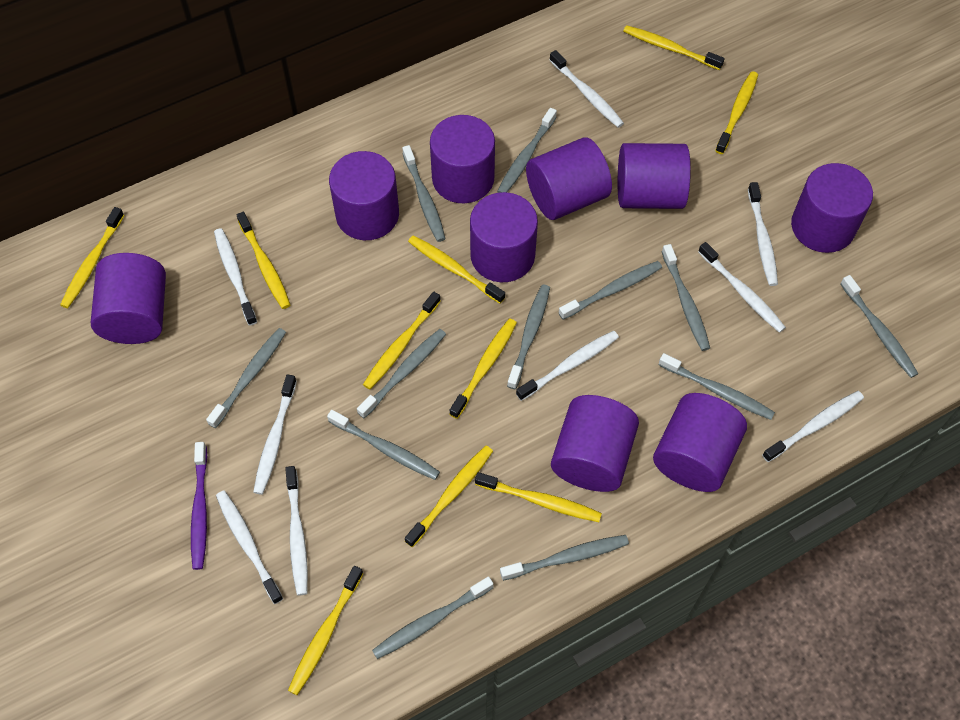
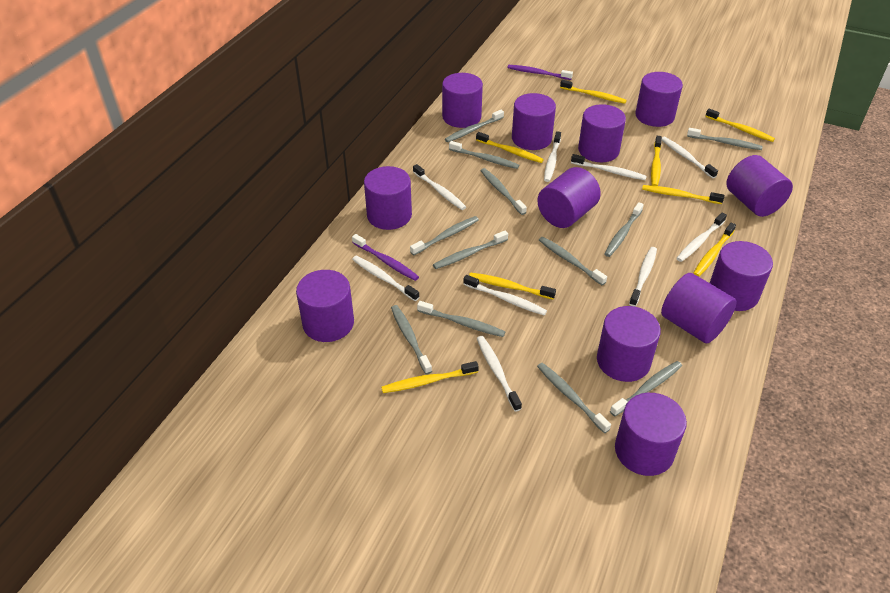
purple cylinder: [91,253,166,344] [329,151,399,240] [430,115,495,203] [470,192,538,282] [526,137,612,220] [551,395,639,492] [618,143,691,209] [653,393,747,492] [791,163,873,253] = 9 -> [296,270,354,342] [364,166,412,230] [442,73,483,128] [512,93,556,150] [537,167,601,228] [578,104,626,162] [597,306,661,382] [615,393,687,476] [635,72,683,127] [661,273,737,343] [710,241,773,311] [726,155,793,217] = 12
purple toothbrush: [191,442,207,570] = 1 -> [352,234,419,281] [507,65,573,80] = 2
yellow toothbrush: [60,207,124,308] [237,212,290,309] [288,566,364,695] [363,292,441,389] [405,446,493,547] [408,236,505,303] [450,318,517,419] [475,472,602,522] [623,25,725,70] [715,71,758,154] = 10 -> [381,361,479,393] [469,272,556,299] [476,132,544,163] [560,80,627,104] [642,185,724,204] [651,136,662,186] [693,223,736,277] [705,109,775,142] = 8

